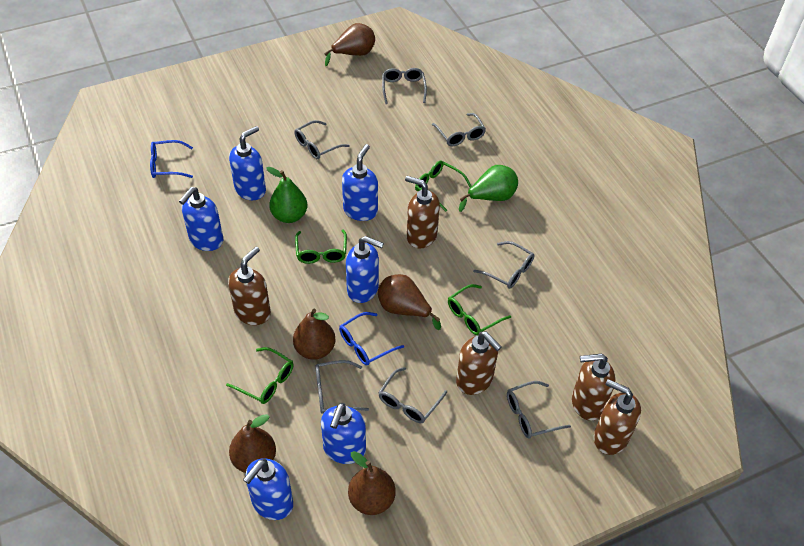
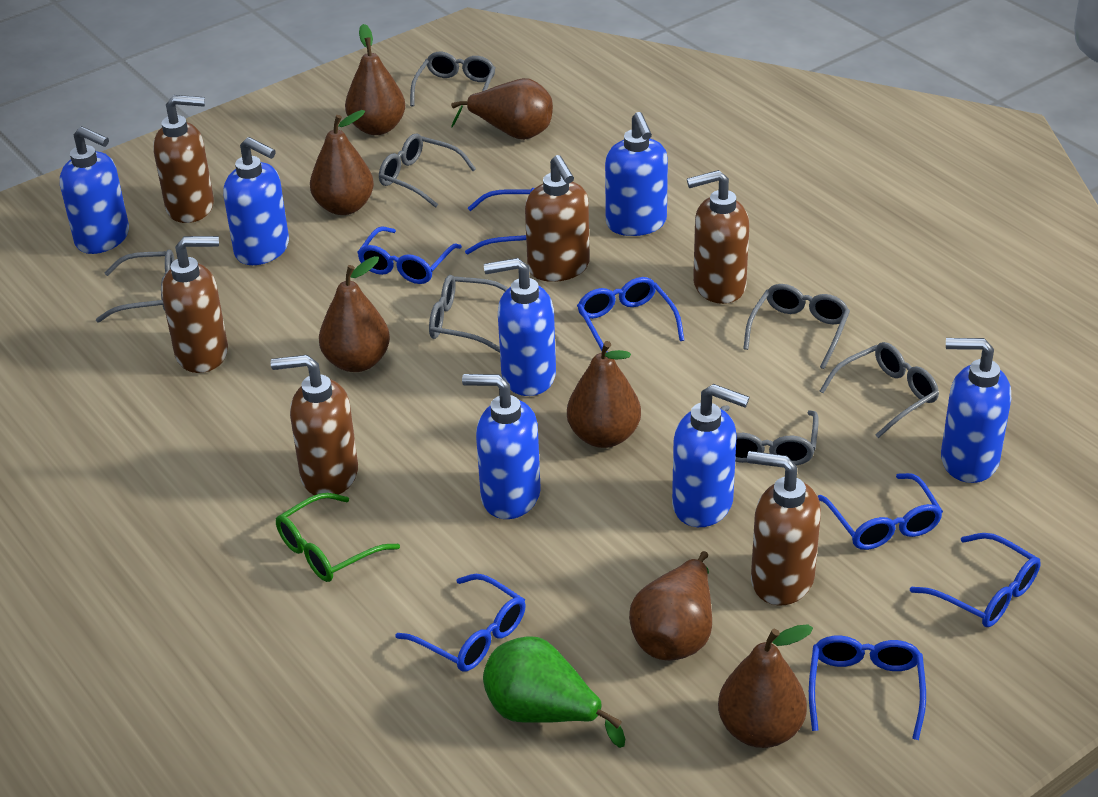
blue glasses: [150,140,193,178] [339,312,404,366] = 2 -> [357,226,462,284] [395,574,526,672] [465,188,534,254] [577,277,684,351] [809,636,926,740] [818,473,943,550] [910,533,1041,627] = 7
blue soap dispenser: [179,187,223,251] [229,126,266,200] [243,458,293,520] [321,403,366,464] [342,144,378,221] [346,236,384,303] = 6 -> [60,126,129,254] [223,137,289,265] [462,374,541,519] [484,258,556,396] [605,112,668,236] [672,384,750,527] [941,338,1011,483] = 7
brown pear: [229,414,276,473] [293,309,336,360] [324,23,375,66] [348,451,396,515] [378,274,441,330] = 5 -> [310,110,374,215] [319,256,390,372] [345,24,405,135] [451,78,553,140] [567,341,641,448] [629,551,712,661] [718,624,813,748] = 7
brown soap dispenser: [228,247,271,325] [405,176,440,248] [456,332,502,395] [572,354,616,421] [594,379,641,455] = 5 -> [153,95,214,223] [161,236,228,373] [271,355,358,495] [525,155,590,282] [687,170,749,304] [747,451,821,606] = 6
green glasses: [226,347,294,404] [295,229,347,264] [415,161,472,212] [448,284,511,336] = 4 -> [276,493,400,582] = 1
green pear: [266,167,307,223] [459,165,518,212] = 2 -> [483,636,625,748] = 1

